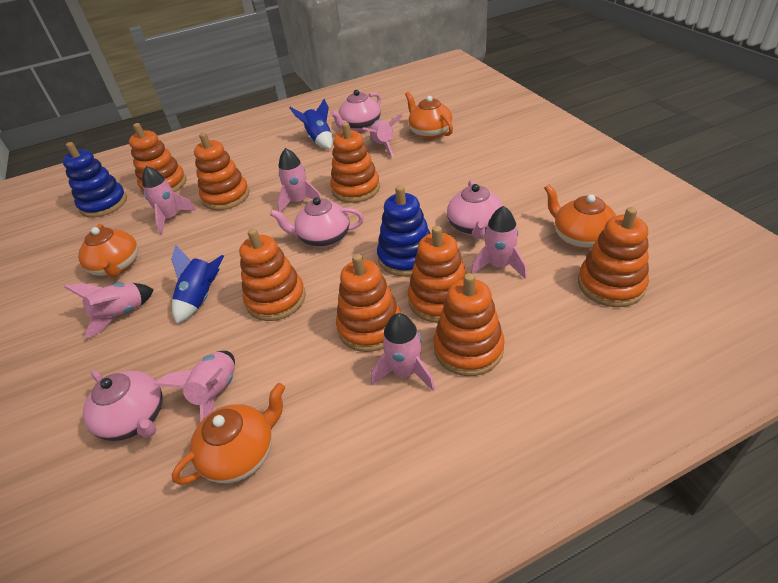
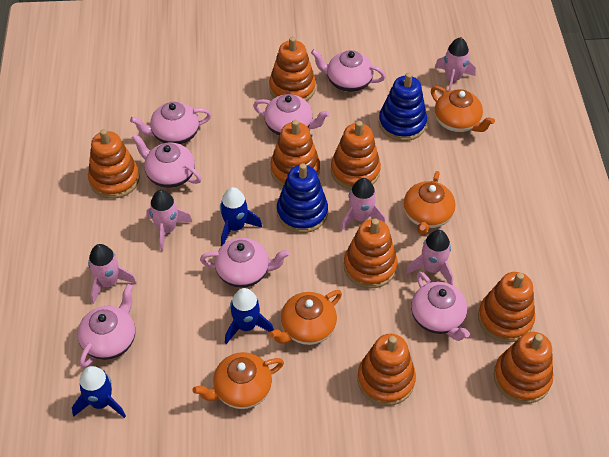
blue rocket: [171,244,224,324] [289,99,333,149] = 2 -> [72,366,126,418] [220,187,262,246] [225,288,274,344] = 3
pink rocket: [64,283,154,339] [142,166,196,234] [154,351,235,422] [277,148,321,213] [363,114,403,157] [371,313,435,391] [471,206,527,279] = 7 -> [88,244,137,304] [146,190,192,251] [340,178,386,232] [406,230,453,285] [435,37,476,91] = 5
pink teapot: [83,370,163,441] [270,197,364,248] [330,90,381,132] [447,180,503,239] = 4 -> [78,284,135,368] [130,102,211,144] [132,134,201,188] [200,238,289,288] [253,94,330,136] [311,49,386,92] [411,272,470,341] = 7

